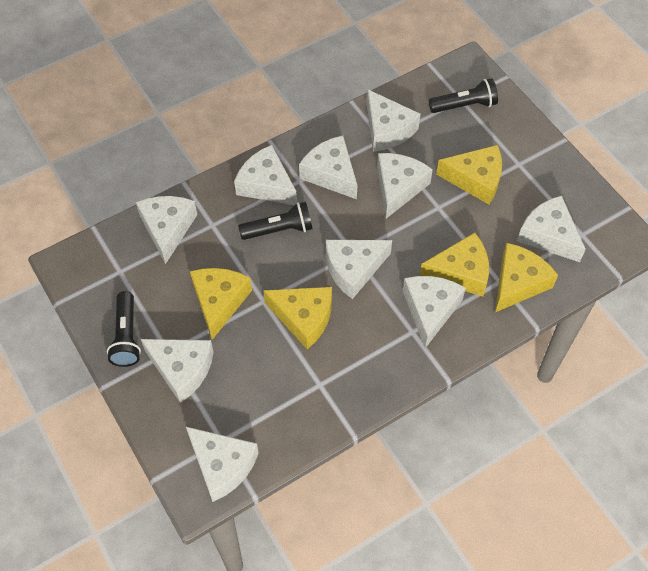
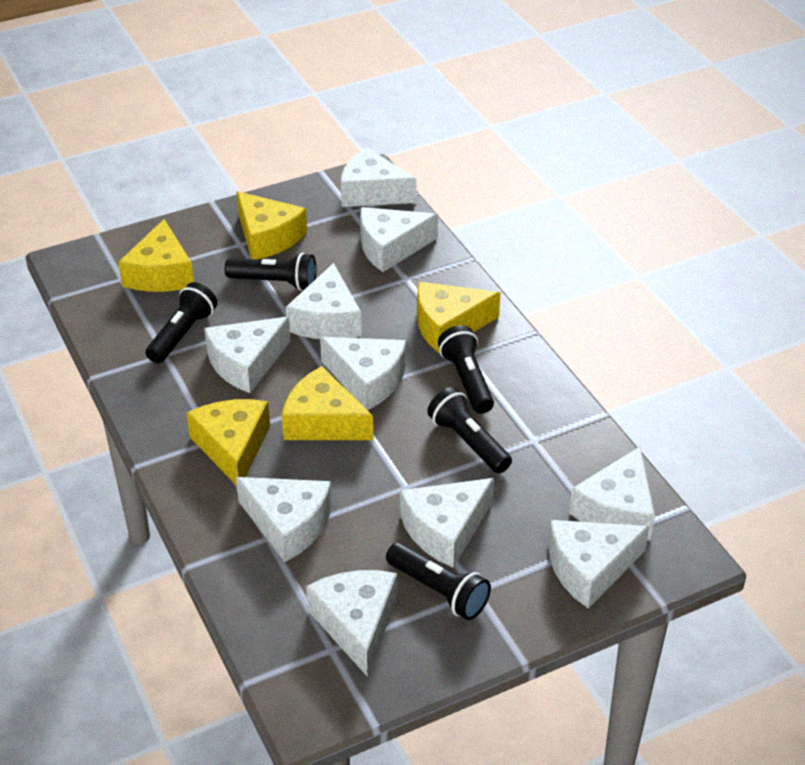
black flashlight: [107,291,141,367] [238,202,313,240] [429,78,498,113] = 3 -> [146,282,217,364] [225,253,317,291] [386,542,491,620] [427,387,512,473] [438,325,494,414] = 5

